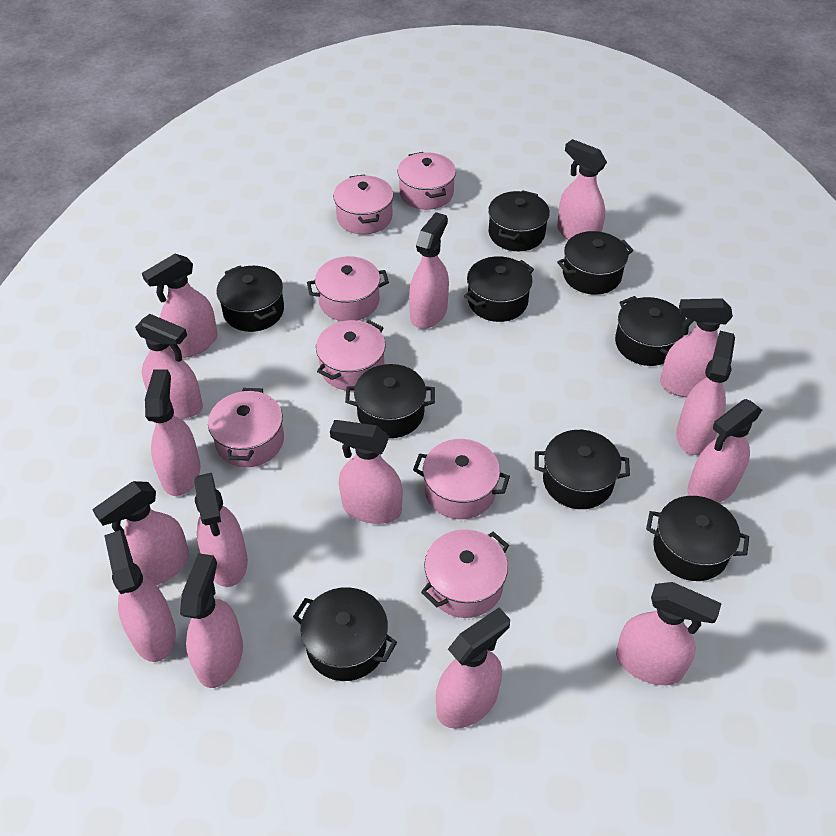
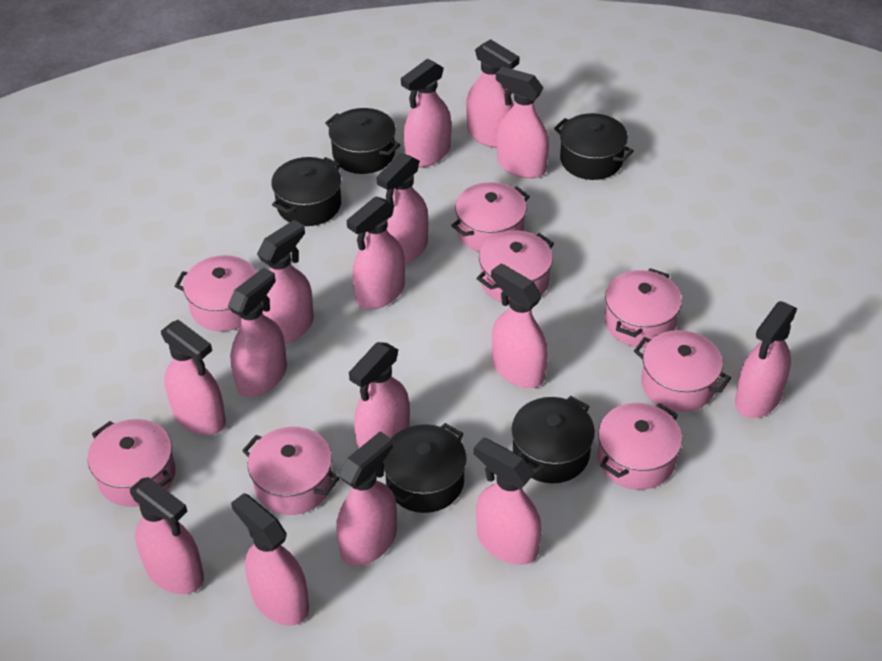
black pot: [216,265,284,332] [293,587,397,681] [345,364,435,438] [464,256,534,322] [488,191,550,251] [535,430,630,509] [557,231,634,295] [615,296,686,366] [646,496,749,581] = 9 -> [271,157,341,226] [325,108,400,174] [383,423,467,513] [512,396,595,483] [554,113,634,180] = 5
pink pot: [208,388,284,467] [307,256,389,321] [316,320,386,391] [333,174,394,235] [398,152,456,210] [413,439,510,519] [421,529,509,618] = 7 -> [88,419,176,507] [175,255,257,331] [242,427,340,515] [451,182,530,252] [476,230,554,303] [598,403,682,490] [605,268,682,348] [634,330,731,412] = 8

